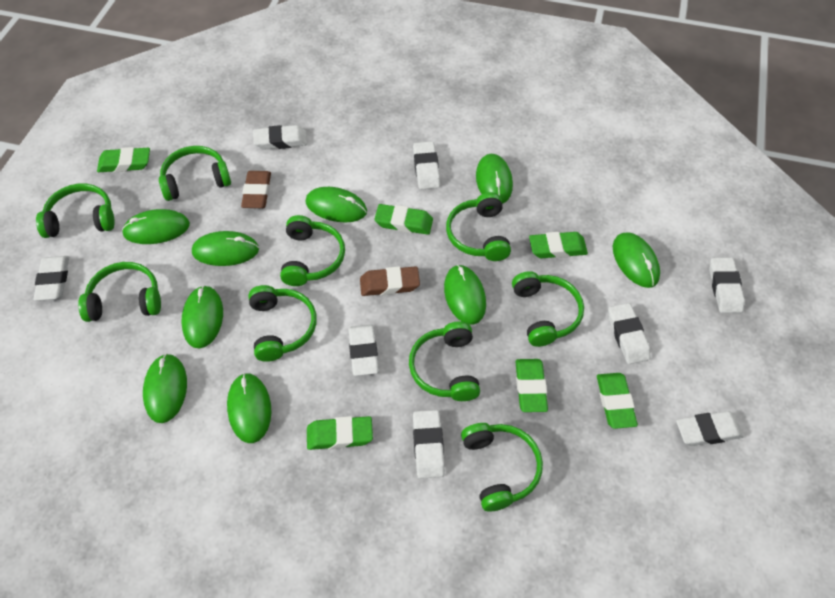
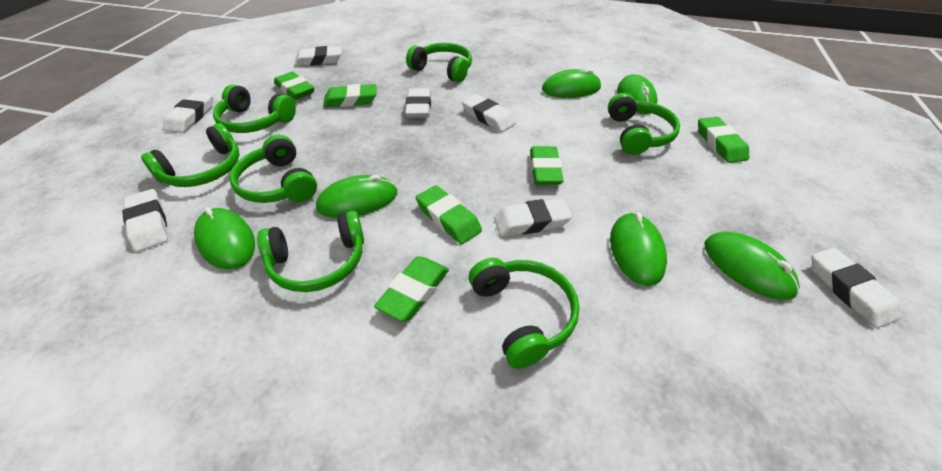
brown eraser: [241,171,271,208] [360,266,420,296] = 2 -> none = 0
green headphones: [36,184,115,238] [78,262,161,322] [159,146,231,201] [248,285,317,362] [280,215,345,286] [409,321,480,401] [446,192,511,261] [461,423,543,511] [512,271,584,347] = 9 -> [141,123,240,187] [213,84,296,133] [229,135,317,203] [257,210,364,292] [406,43,472,83] [469,258,579,368] [608,93,680,155] = 7
green mouse: [122,209,190,244] [143,354,187,423] [181,285,223,348] [192,231,259,266] [227,373,271,443] [305,187,367,223] [444,264,486,325] [476,154,513,204] [613,232,660,288] = 9 -> [194,207,255,270] [316,175,397,218] [542,69,601,98] [610,212,667,286] [617,74,658,114] [704,232,800,300] = 6
white eraser: [34,256,69,301] [253,125,307,150] [349,324,379,376] [413,141,440,189] [413,410,445,479] [608,303,650,364] [676,411,744,446] [709,258,745,313] = 8 -> [122,189,168,252] [163,92,213,133] [294,46,342,66] [405,88,431,118] [462,94,516,132] [494,198,572,236] [812,248,901,328] = 7

